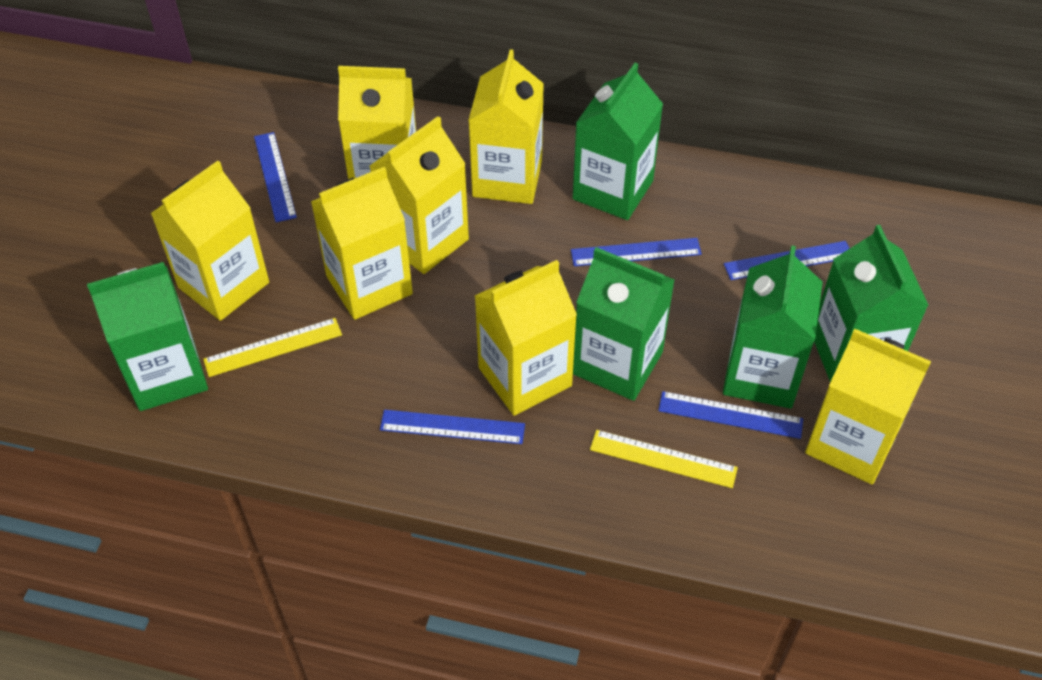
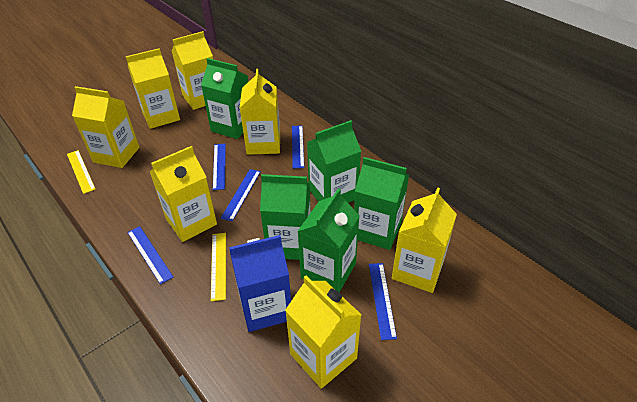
blue carton: none = 0 -> [229,235,291,332] = 1

